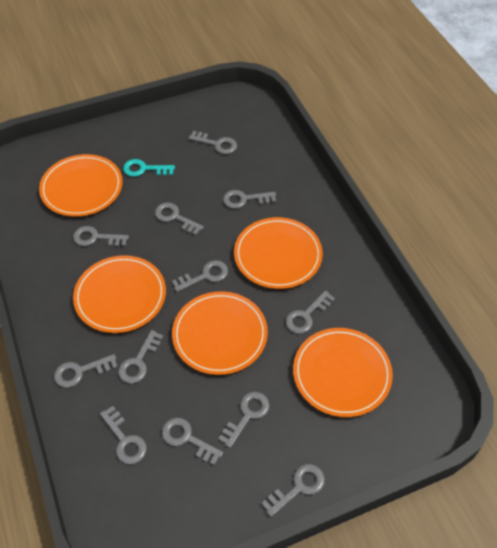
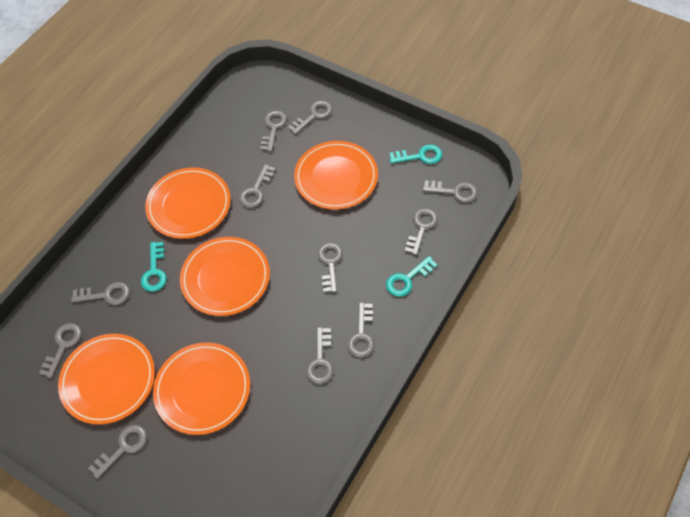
grey key: [54,354,118,388] [73,226,129,246] [100,406,147,464] [118,330,163,384] [155,202,204,235] [162,418,223,465] [172,260,228,292] [189,131,237,154] [218,392,270,448] [223,190,276,209] [262,464,325,517] [286,290,335,334] = 12 -> [39,323,82,378] [71,282,130,305] [89,425,147,479] [239,164,276,208] [260,110,287,152] [288,100,332,135] [306,327,334,384] [317,242,343,293] [347,303,375,358] [405,208,438,255] [423,180,478,203] = 11
turquoise key: [123,159,175,177] = 1 -> [141,242,167,292] [386,256,437,297] [389,144,442,164] = 3

